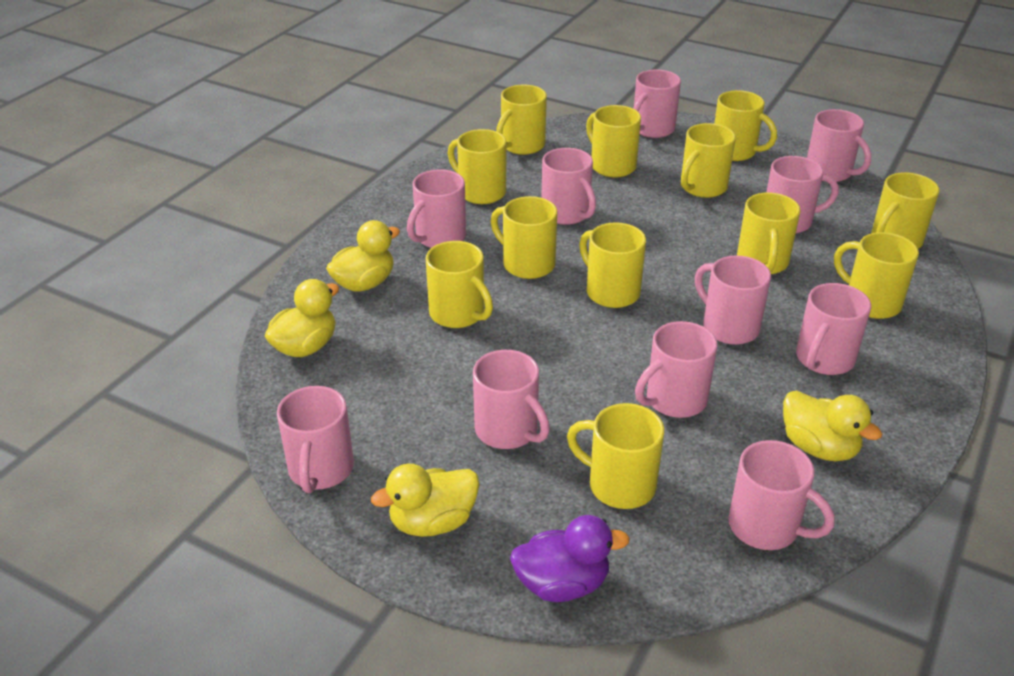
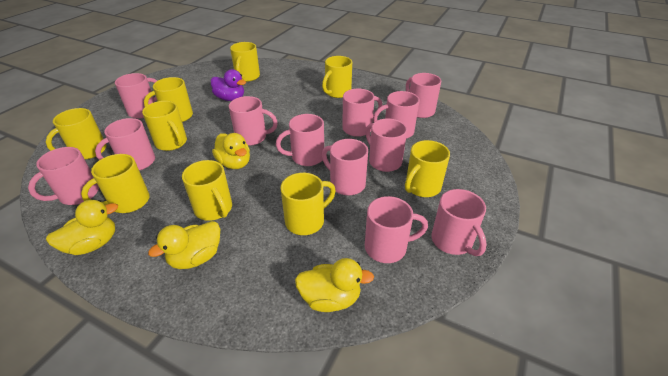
pink mug: [277,386,354,493] [407,169,466,248] [473,350,550,449] [541,148,596,225] [633,69,681,138] [635,321,717,418] [695,255,771,345] [728,440,835,550] [766,156,839,233] [796,283,871,375] [807,109,871,182] = 11 -> [28,147,99,205] [95,118,155,171] [115,73,157,119] [229,96,278,146] [276,114,324,166] [322,139,368,195] [342,89,383,137] [365,196,428,263] [366,118,407,172] [373,91,420,139] [406,73,441,118] [431,189,487,256] = 12
yellow mug: [426,241,493,328] [448,129,506,204] [491,196,557,279] [496,84,547,155] [567,403,664,509] [579,222,646,308] [586,105,641,178] [681,123,736,198] [714,90,777,161] [737,193,800,274] [834,232,919,319] [871,172,940,249] = 12 -> [46,108,106,159] [81,154,149,213] [142,101,187,151] [144,77,193,122] [182,160,232,221] [230,42,260,82] [281,173,336,235] [322,56,352,98] [405,140,450,197] = 9

